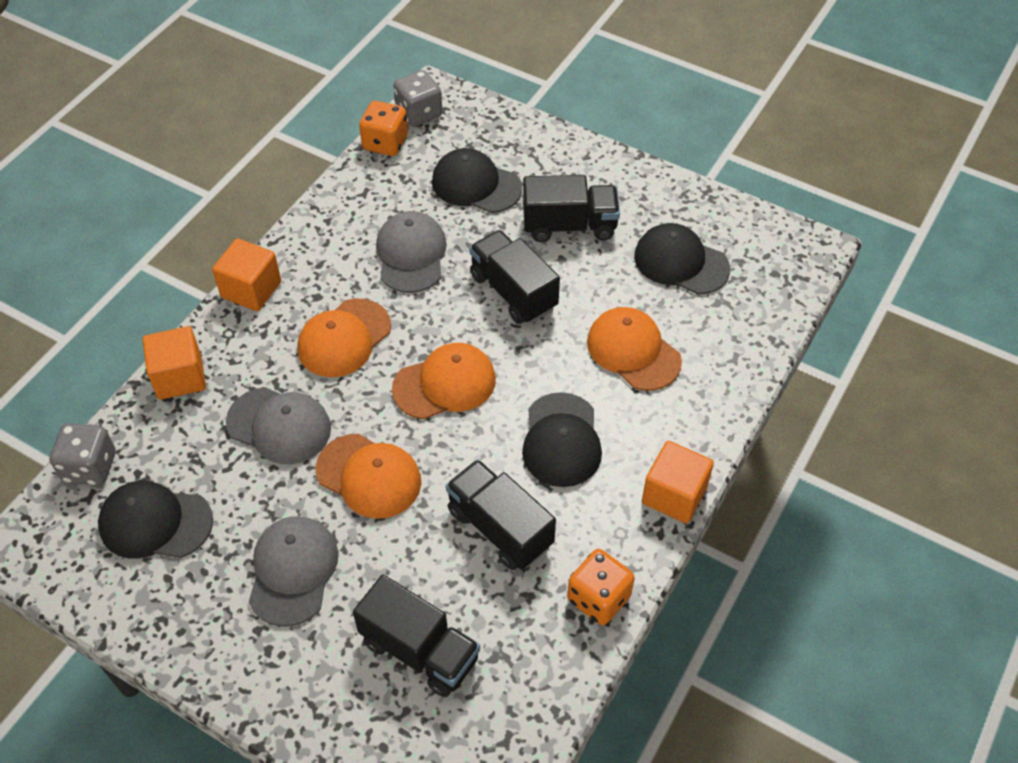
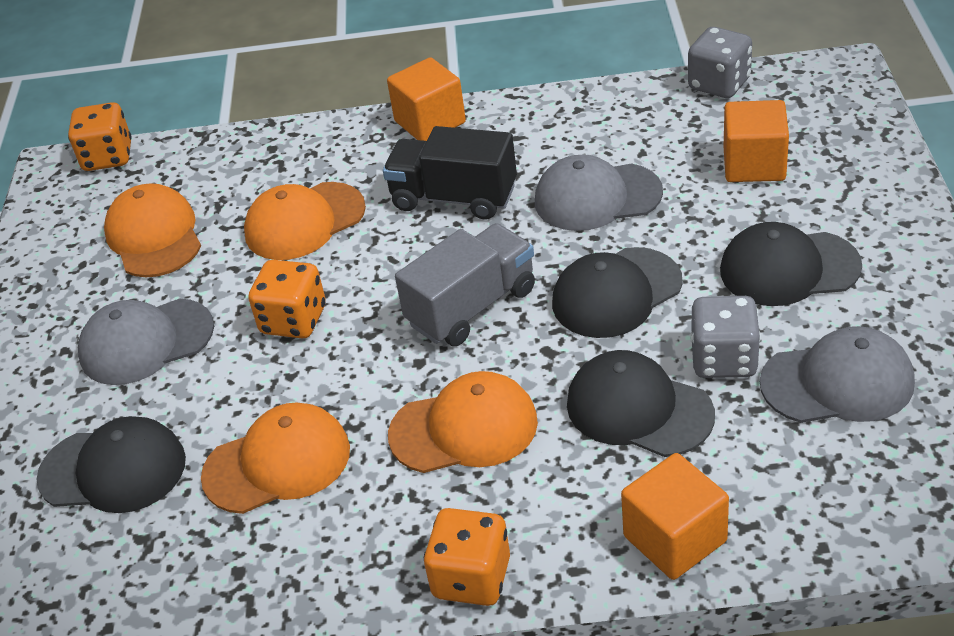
black truck: [353,574,480,697] [446,459,556,570] [469,230,560,324] [523,175,620,242] = 4 -> [383,126,517,220] = 1
grey truck: none = 0 -> [395,223,535,346] = 1
orange dice: [359,101,408,156] [567,549,635,625] = 2 -> [68,102,132,171] [249,260,326,338] [424,508,510,606] = 3

